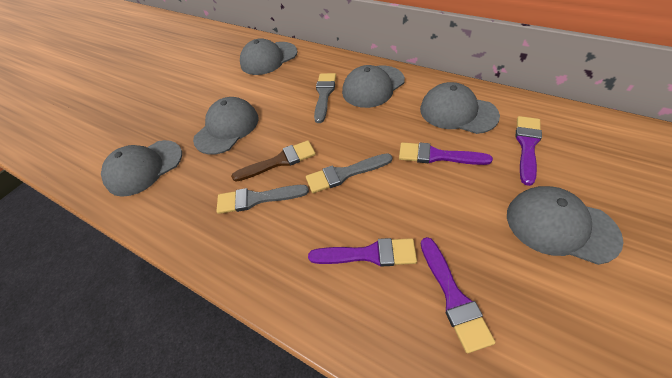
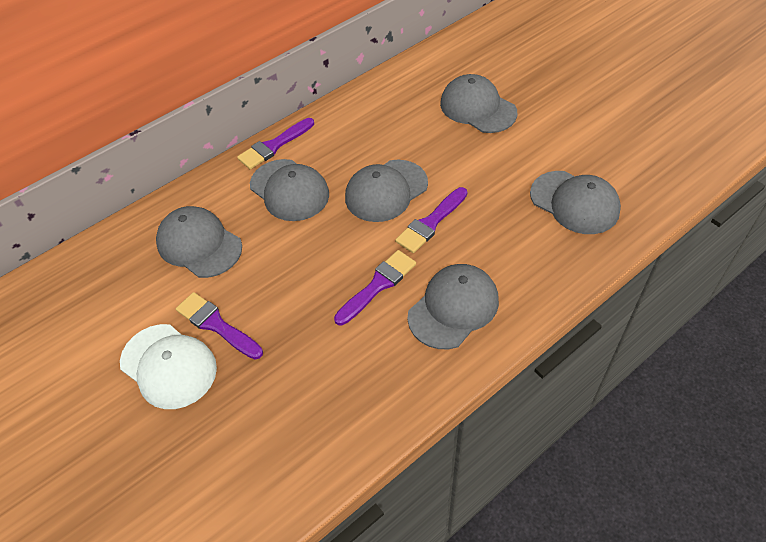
brown brush: [231,140,316,182] = 1 -> none = 0
grey brush: [217,185,309,214] [306,153,392,193] [314,73,336,123] = 3 -> none = 0
white cap: none = 0 -> [120,324,217,409] = 1

